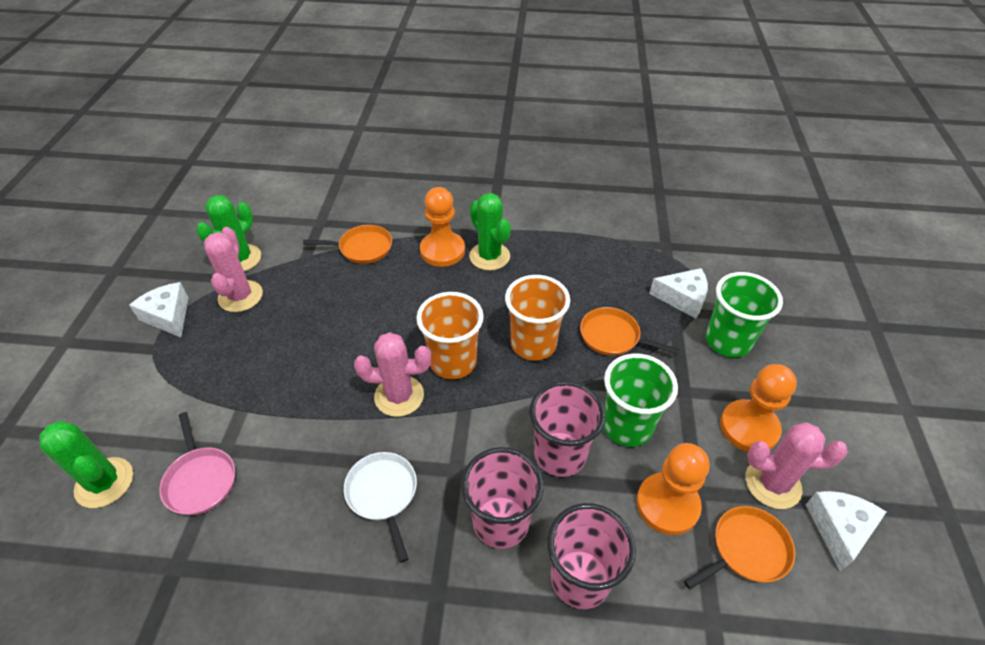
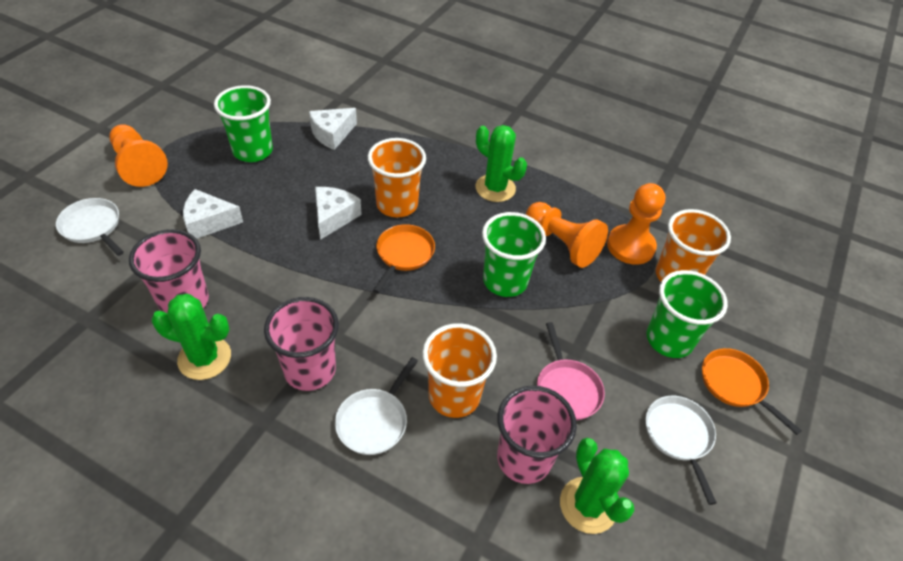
green cup: [603,353,678,447] [706,272,783,357] = 2 -> [214,85,273,162] [482,212,546,297] [647,270,728,358] = 3
orange cup: [416,292,484,379] [505,275,570,361] = 2 -> [368,138,426,217] [422,323,497,418] [656,209,731,282] = 3
orange pan: [303,225,392,264] [580,307,679,356] [684,506,795,589] = 3 -> [373,224,435,293] [702,348,802,435] = 2
pink cactus: [204,227,263,312] [354,332,431,417] [745,422,848,509] = 3 -> none = 0
white pan: [344,452,417,563] = 1 -> [56,198,124,256] [335,357,418,455] [646,396,717,505] = 3

